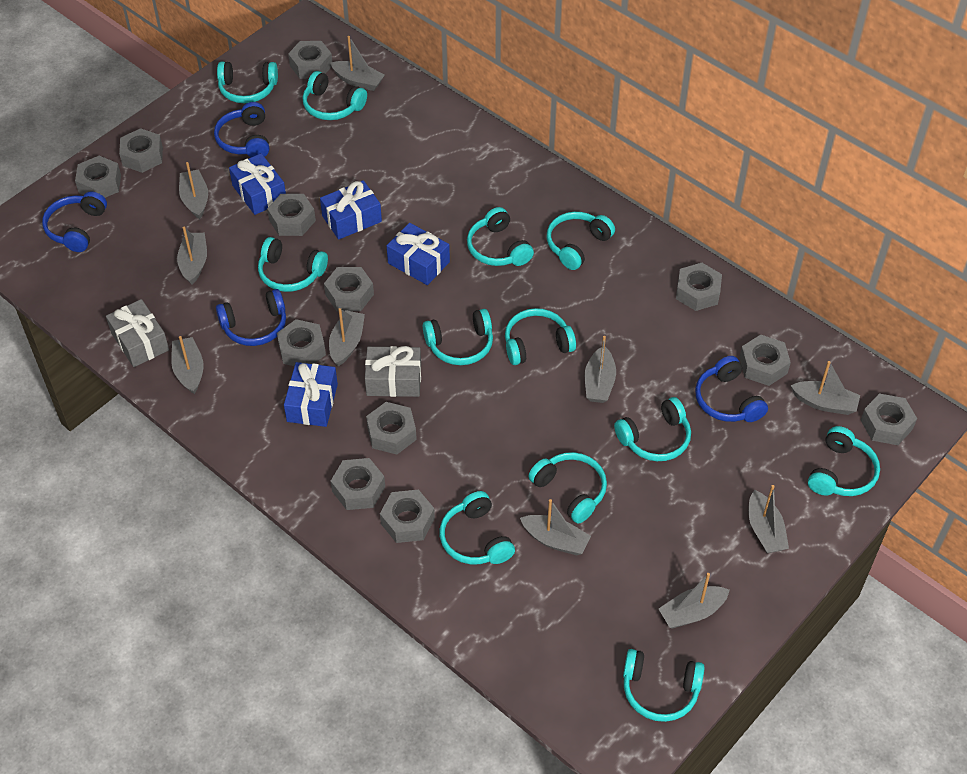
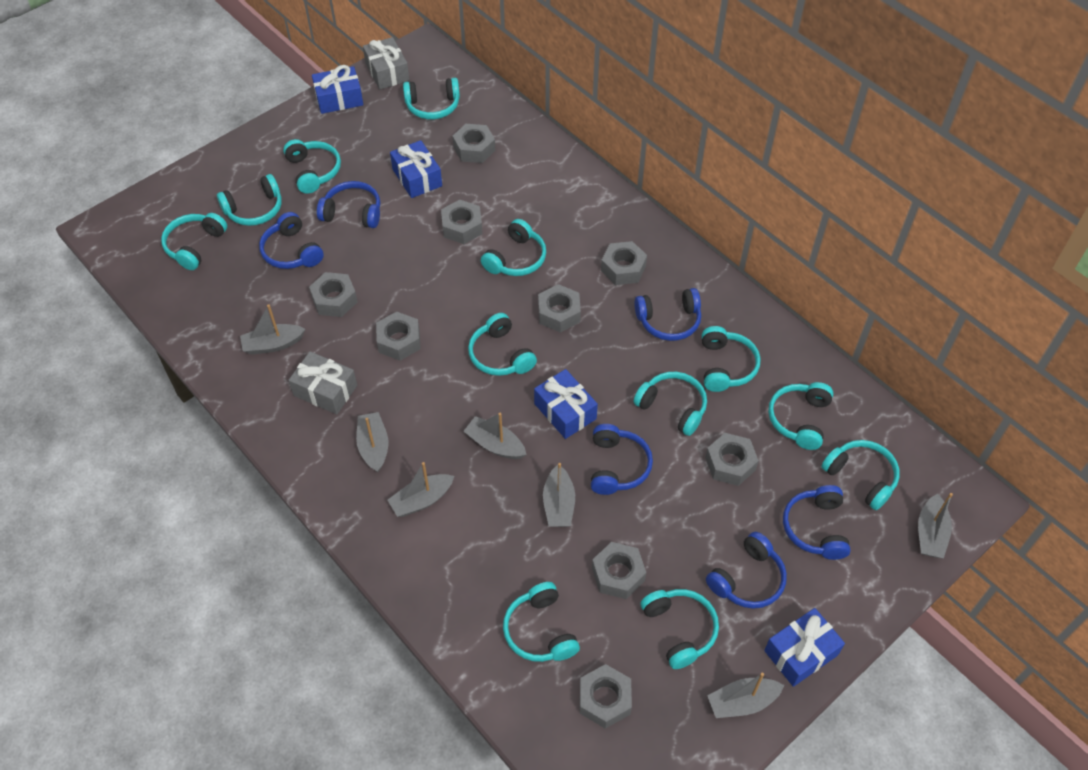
blue headphones: [42,191,107,252] [214,102,269,157] [216,289,286,346] [695,356,768,422] = 4 -> [259,212,324,269] [317,181,380,228] [591,424,653,495] [634,288,701,341] [706,532,787,609] [783,485,851,560] = 6
grey boat: [171,336,204,394] [177,227,207,285] [179,162,208,219] [329,308,365,366] [330,36,385,91] [520,499,591,555] [585,336,616,403] [659,573,730,629] [748,485,789,553] [790,361,860,415] = 10 -> [240,305,305,355] [356,412,388,472] [387,462,454,517] [464,413,526,459] [543,463,575,527] [707,672,784,718] [918,493,953,558] = 7
grey nut: [75,156,121,198] [119,128,163,173] [267,194,316,236] [277,319,326,366] [288,41,332,79] [324,267,374,311] [331,458,385,510] [366,402,417,455] [380,490,435,543] [676,263,722,311] [739,335,791,386] [861,394,917,445] = 12 -> [309,272,358,317] [376,312,421,361] [441,200,482,244] [453,124,495,163] [538,284,581,333] [580,664,632,729] [592,542,646,599] [601,241,647,285] [705,433,759,486] = 9

